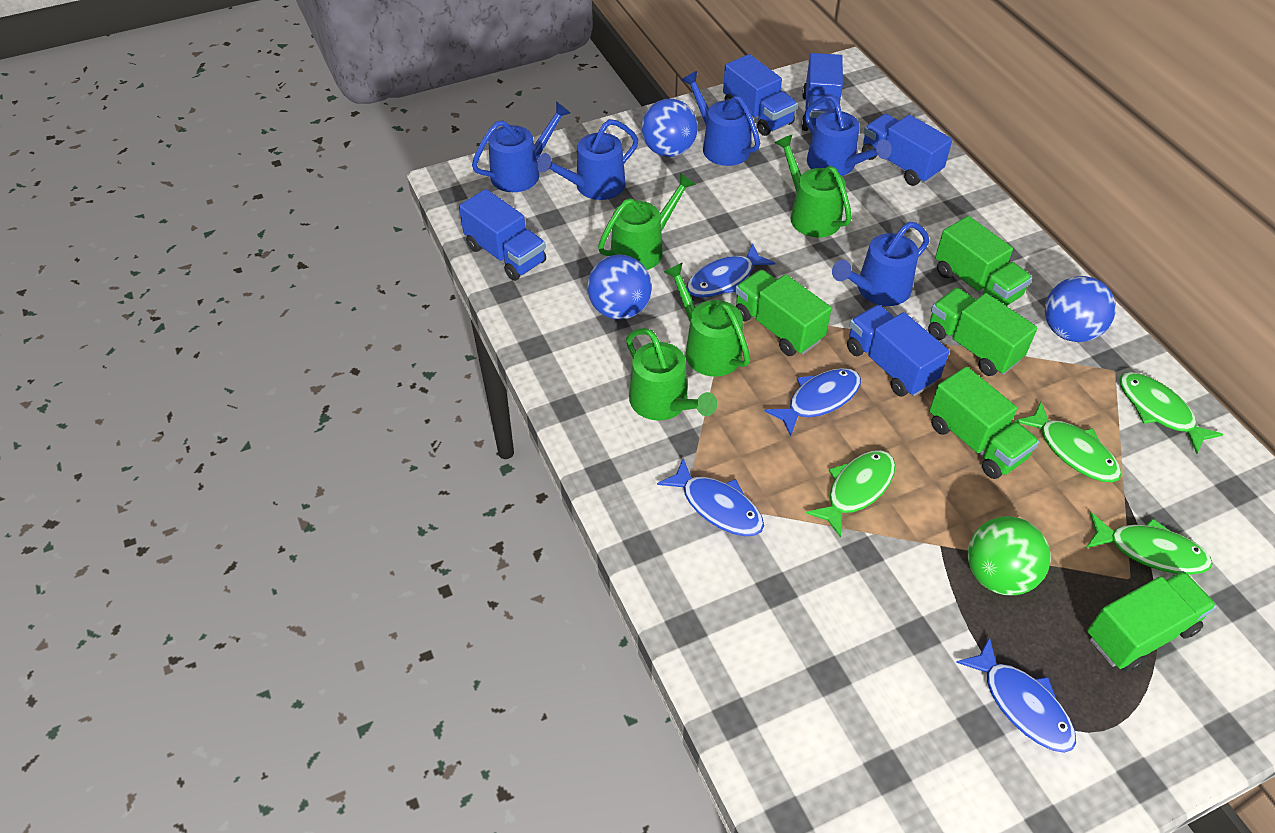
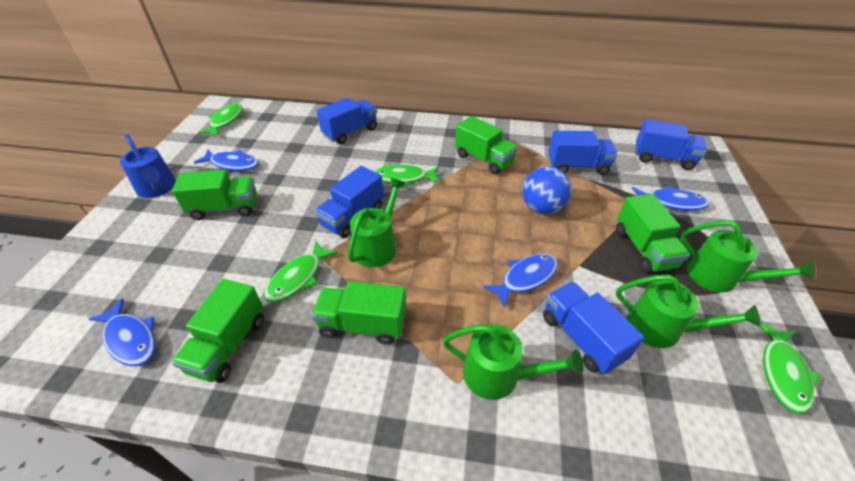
blue ball: [587,254,652,320] [641,99,698,157] [1045,276,1116,342] = 3 -> [522,167,571,214] = 1
blue watering can: [472,101,571,192] [537,119,638,200] [681,71,760,166] [805,95,892,176] [832,222,929,306] = 5 -> [120,135,176,198] = 1
green ball: [968,516,1051,595] = 1 -> none = 0

